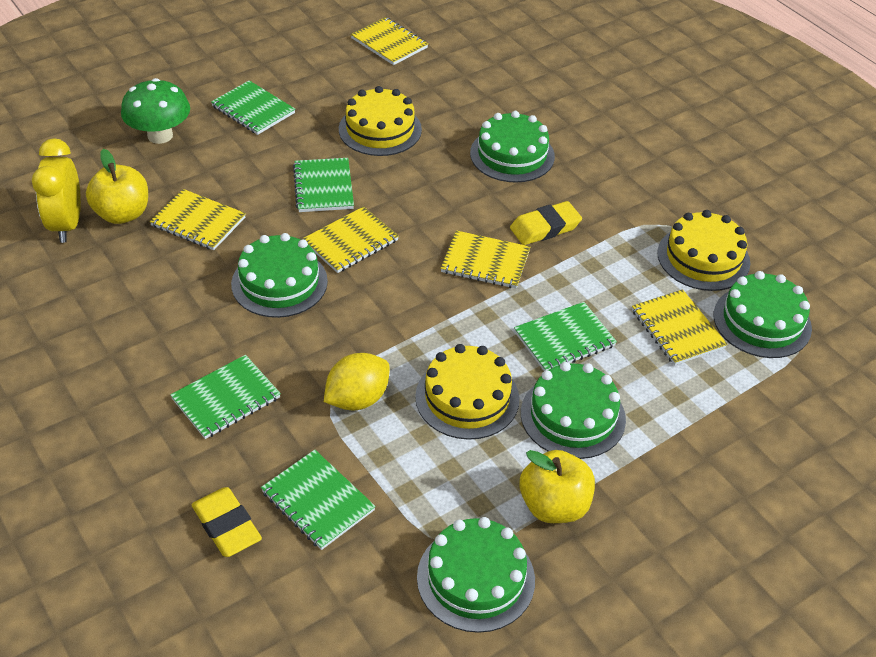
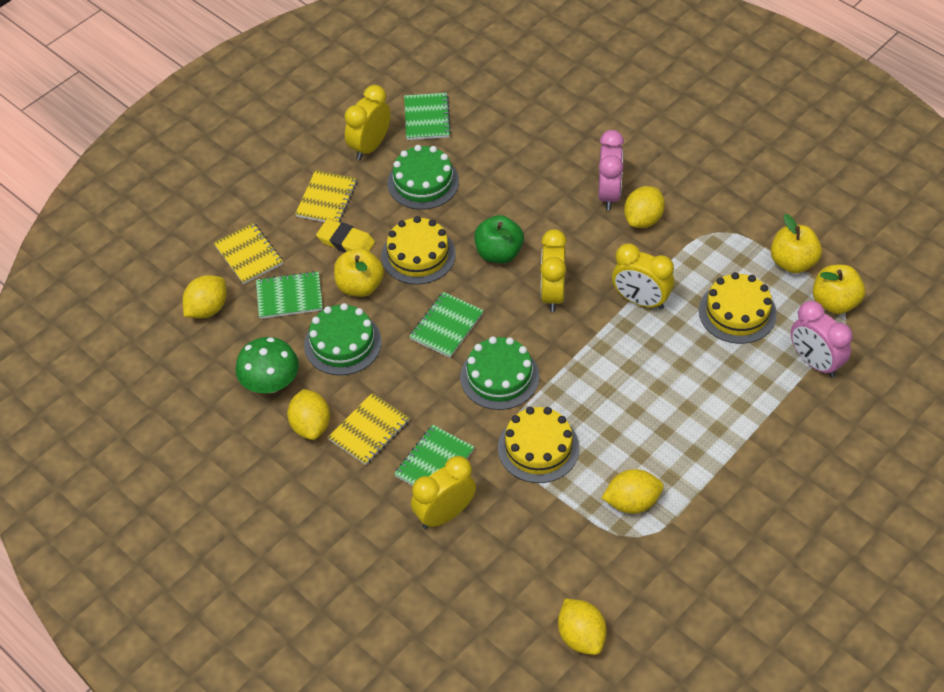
green apple: none = 0 -> [474,215,524,263] = 1
green cake: [231,233,328,318] [417,517,535,633] [470,111,555,183] [521,362,626,459] [714,271,812,358] = 5 -> [304,303,382,376] [387,145,459,210] [460,336,539,410] = 3
green notebook: [170,355,281,439] [211,80,295,135] [261,450,376,550] [293,158,354,212] [514,302,617,371] = 5 -> [256,271,323,319] [394,425,474,486] [404,93,451,140] [409,292,484,358] = 4
pink clock: none = 0 -> [598,130,624,210] [791,301,853,378] = 2
yellow apple: [86,149,148,224] [520,450,595,523] = 2 -> [334,248,384,297] [771,214,822,273] [813,265,865,314] = 3
yellow clock: [32,138,81,243] = 1 -> [344,85,391,160] [411,456,476,529] [540,229,567,312] [612,243,674,309] = 4
yellow eraser: [192,487,262,557] [510,201,582,245] = 2 -> [316,219,375,253] = 1
yellow lemon: [324,353,390,411] = 1 -> [183,275,227,319] [287,389,330,440] [558,599,607,655] [602,469,664,514] [624,186,665,228] = 5
yellow notebook: [149,189,246,250] [303,206,399,273] [351,17,428,65] [440,230,530,289] [632,289,728,365] = 5 -> [213,223,283,284] [295,170,357,222] [328,393,410,465] = 3

